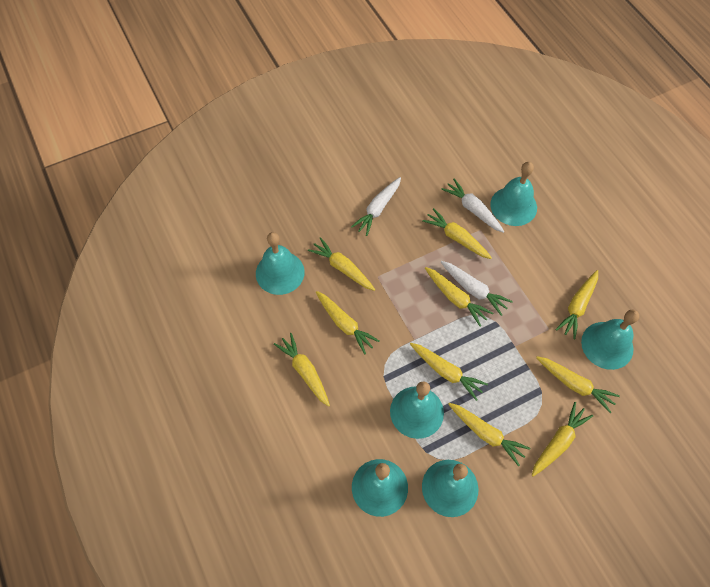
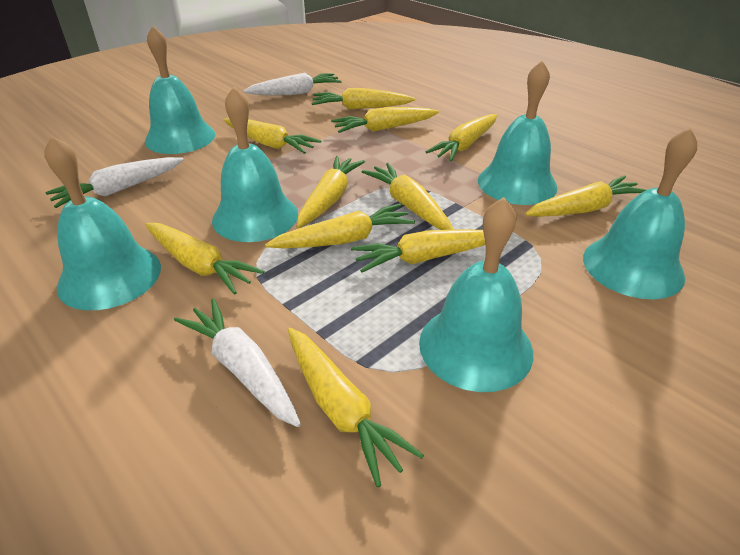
yellow carrot: [274,333,330,407] [308,237,375,291] [316,291,380,355] [410,343,488,401] [422,208,492,259] [425,267,493,327] [448,403,530,466] [532,402,593,477] [536,356,620,413] [555,270,598,339] = 10 -> [145,223,264,295] [223,118,321,154] [265,203,415,248] [288,328,424,488] [297,156,365,228] [312,88,415,109] [331,107,439,133] [351,229,485,273] [362,163,454,230] [426,114,497,162] [525,175,646,217] = 11

